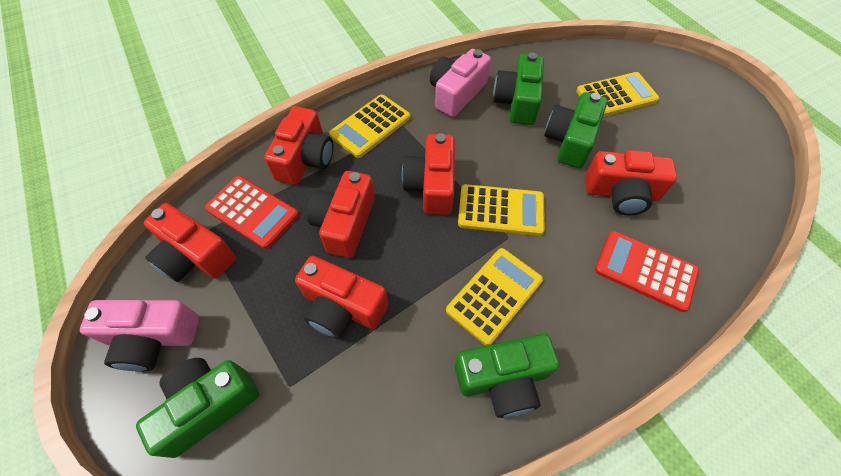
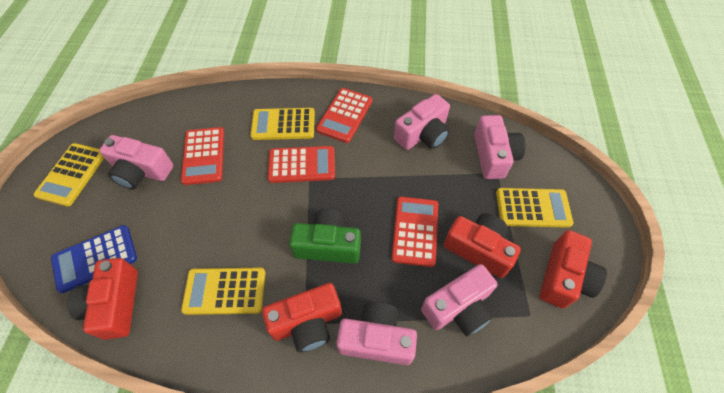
blue calculator: none = 0 -> [51,225,137,293] = 1
green camera: [136,358,259,458] [455,334,560,418] [493,53,544,125] [544,92,608,168] = 4 -> [289,209,361,263] = 1
pink camera: [80,300,199,372] [430,49,491,117] = 2 -> [99,135,174,190] [336,302,417,365] [394,94,450,150] [421,264,498,336] [474,115,525,179] = 5
red calculator: [205,176,299,249] [595,231,699,312] = 2 -> [181,127,224,185] [268,146,335,183] [316,88,372,143] [391,197,438,267] = 4
red camera: [144,203,236,282] [264,106,333,185] [295,256,388,339] [307,171,375,258] [402,133,455,215] [585,150,677,215] = 6 -> [67,258,138,340] [262,283,342,353] [444,213,521,278] [540,230,607,308] = 4

